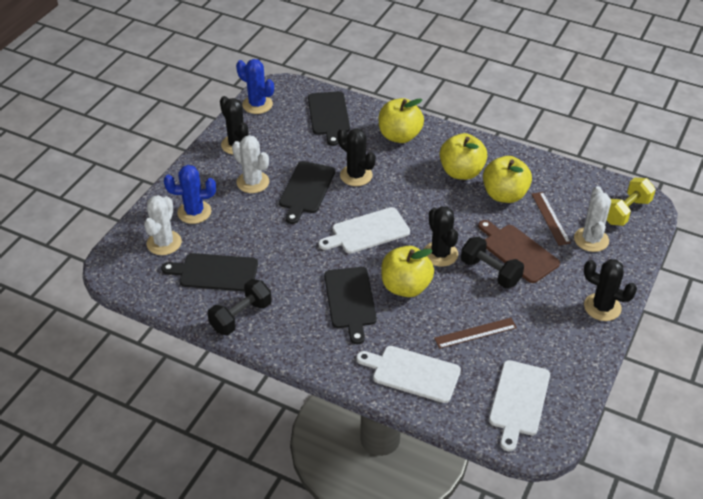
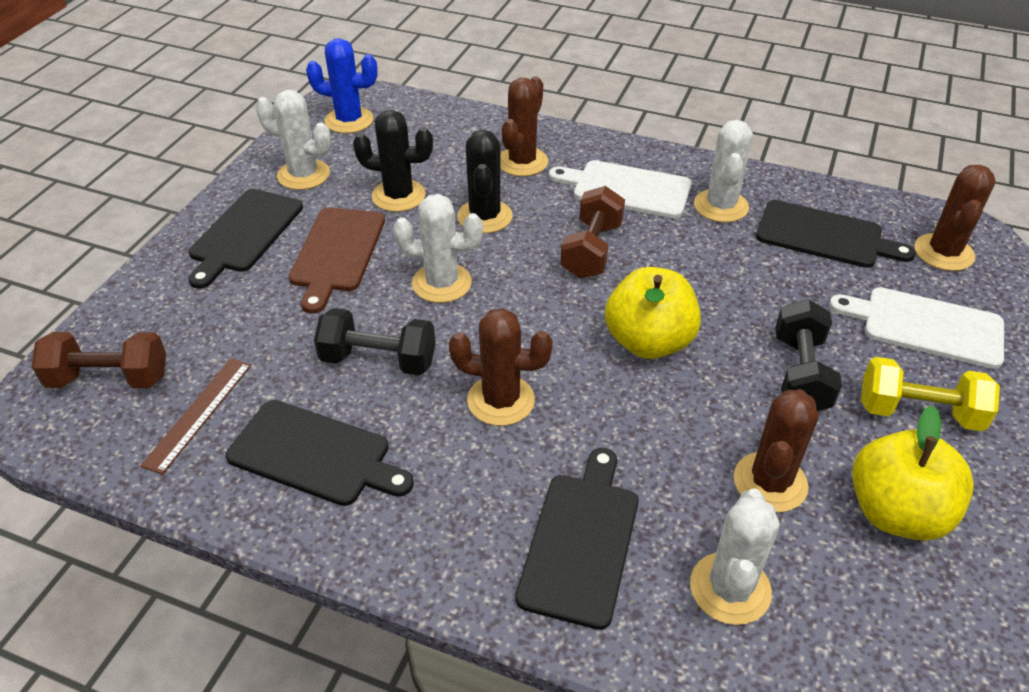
black cactus: [220,96,249,155] [337,128,376,186] [424,206,458,267] [584,259,637,321] = 4 -> [353,110,433,212] [457,130,513,234] = 2
blue cactus: [164,165,216,224] [236,59,274,114] = 2 -> [306,38,378,134] = 1
brown cactus: none = 0 -> [449,308,553,426] [500,76,548,176] [733,389,819,512] [914,165,996,271] = 4
brown dumbbell: none = 0 -> [32,332,166,388] [560,186,625,279] = 2
brown ruler: [434,318,517,349] [531,192,571,245] = 2 -> [140,358,251,475] = 1
white cactus: [144,195,182,255] [232,135,269,193] [574,186,611,252] = 3 -> [256,90,331,190] [393,194,483,303] [690,489,780,625] [694,120,753,222] = 4
white cutting board: [318,207,410,253] [356,346,461,403] [489,360,550,451] = 3 -> [549,160,692,218] [829,287,1004,369] = 2
yellow apple: [379,98,424,143] [381,246,434,297] [440,133,487,180] [483,156,532,203] = 4 -> [605,267,701,359] [852,405,974,541] = 2

